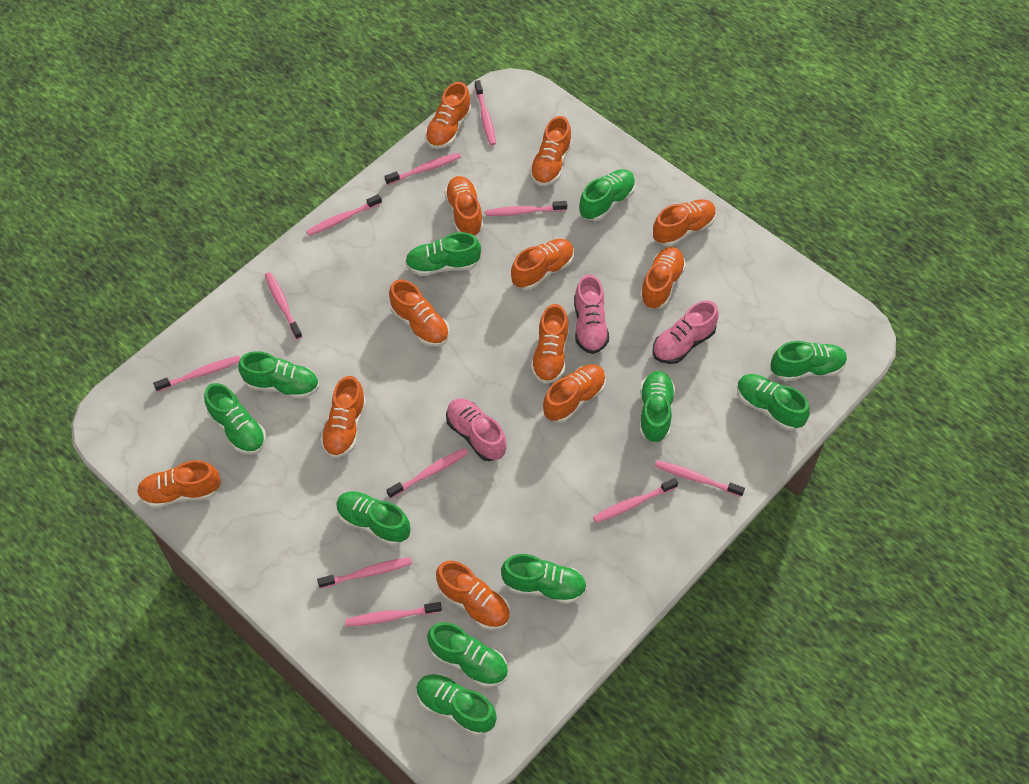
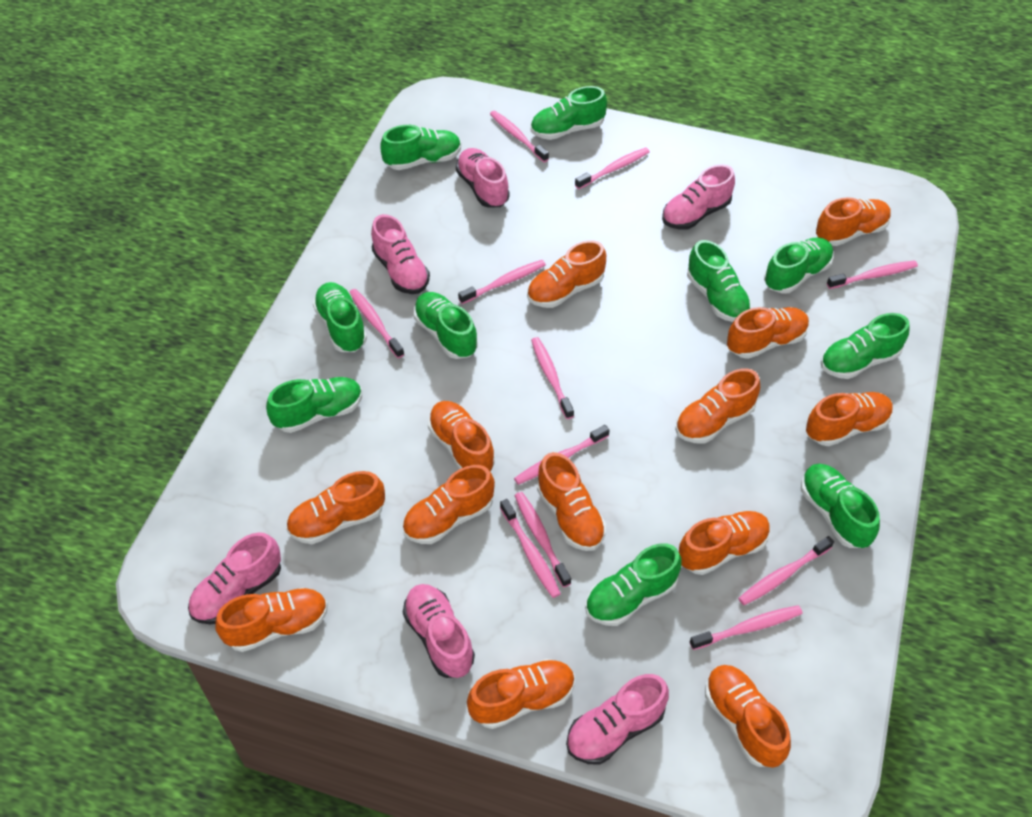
green shoe: [204,383,266,455] [238,351,319,399] [336,491,410,546] [405,232,481,276] [416,674,497,736] [427,622,508,687] [501,554,587,604] [579,169,636,221] [639,371,675,443] [737,374,810,430] [770,341,847,381] = 11 -> [266,377,362,433] [312,282,367,352] [380,125,461,170] [413,292,478,359] [531,86,607,140] [585,543,681,626] [687,240,751,322] [764,237,834,294] [801,464,880,548] [821,313,909,379] = 10
orange shoe: [137,460,221,508] [320,376,366,458] [389,279,449,347] [425,82,472,149] [436,561,510,630] [444,176,483,236] [511,239,574,290] [530,116,572,186] [531,304,569,384] [543,364,606,423] [640,247,686,309] [653,199,716,246] = 12 -> [215,588,328,652] [286,471,385,544] [402,465,495,544] [428,401,495,471] [467,659,575,729] [527,240,606,308] [537,452,606,551] [675,368,760,443] [679,511,771,575] [705,665,791,768] [727,307,809,359] [806,392,893,446] [816,197,891,246] = 13
pink shoe: [446,398,506,461] [574,274,609,354] [653,301,719,364] = 3 -> [188,532,281,624] [371,214,430,294] [403,584,475,678] [456,148,510,208] [566,674,669,765] [662,164,735,230] = 6

